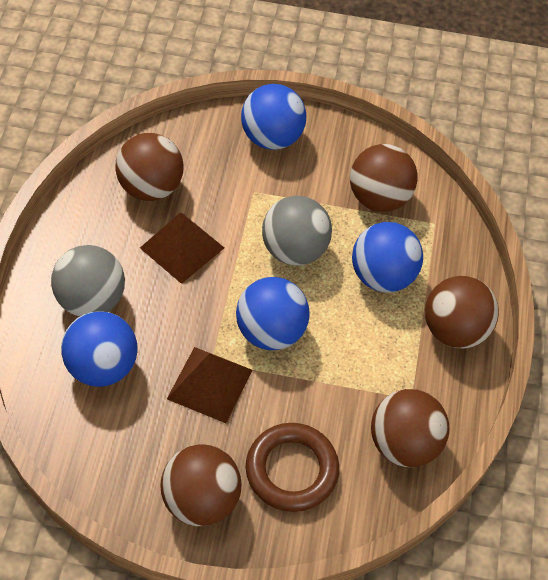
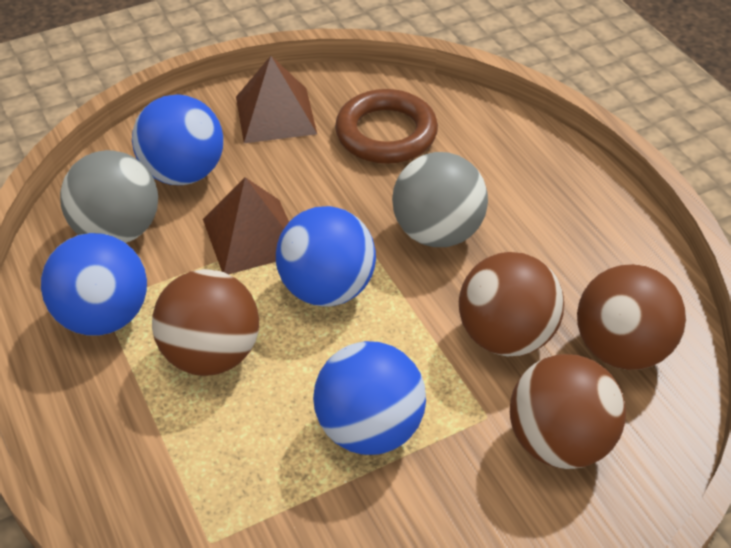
brown ball: [115,133,184,201] [160,444,241,526] [350,144,418,212] [371,389,449,467] [425,276,499,349] = 5 -> [152,269,259,376] [459,252,564,356] [510,354,626,469] [577,264,686,370] = 4

